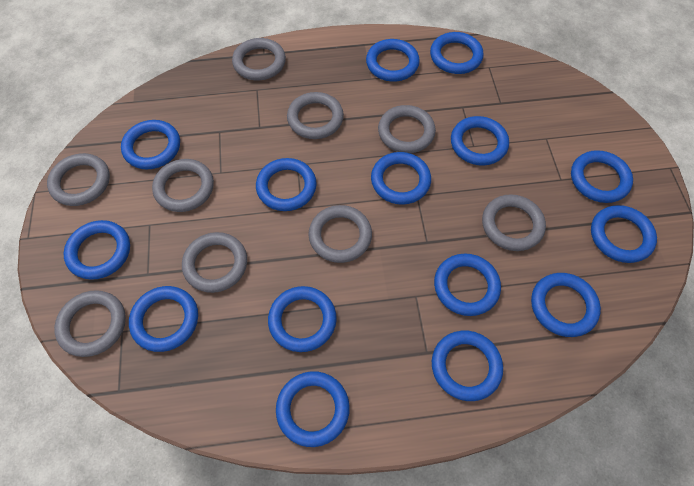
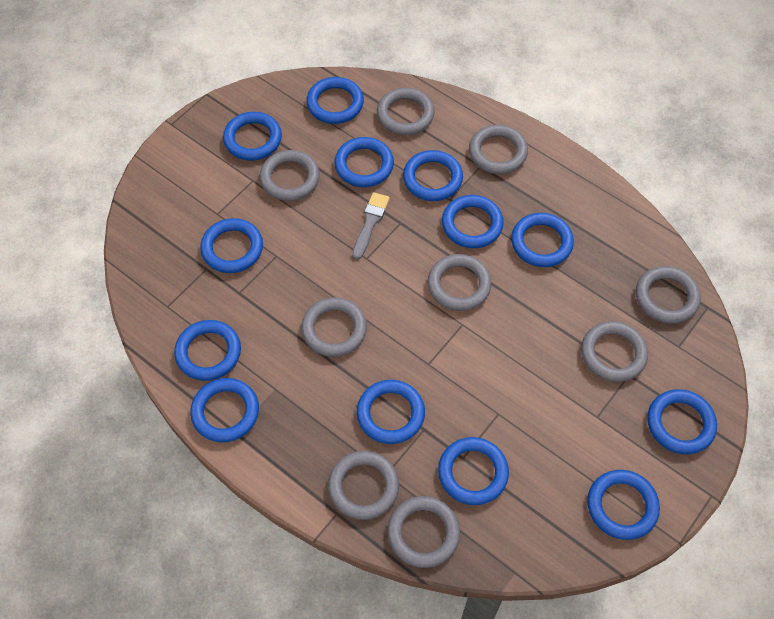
blue ring: [64,220,130,280] [121,120,180,169] [129,286,198,352] [256,158,317,211] [268,286,337,352] [276,371,350,447] [366,39,420,82] [371,152,431,205] [430,32,484,74] [432,331,503,401] [434,253,501,316] [451,116,509,166] [531,273,601,337] [571,150,633,203] [591,205,657,263] = 15 -> [174,320,241,381] [190,378,259,442] [200,218,263,273] [223,112,282,161] [306,77,364,124] [334,137,394,187] [357,380,425,444] [403,150,463,201] [438,437,509,505] [442,195,504,248] [511,213,574,267] [587,470,660,540] [647,389,717,454] = 13
grey brush: none = 0 -> [352,192,390,260] = 1

